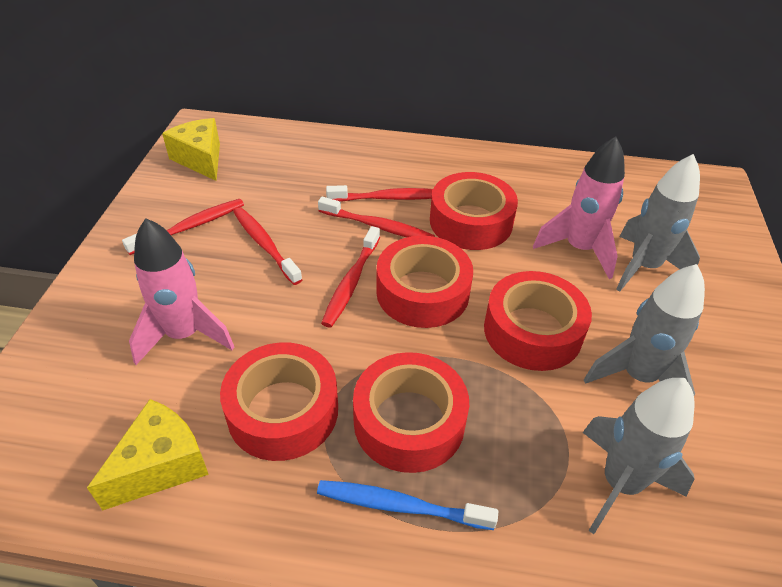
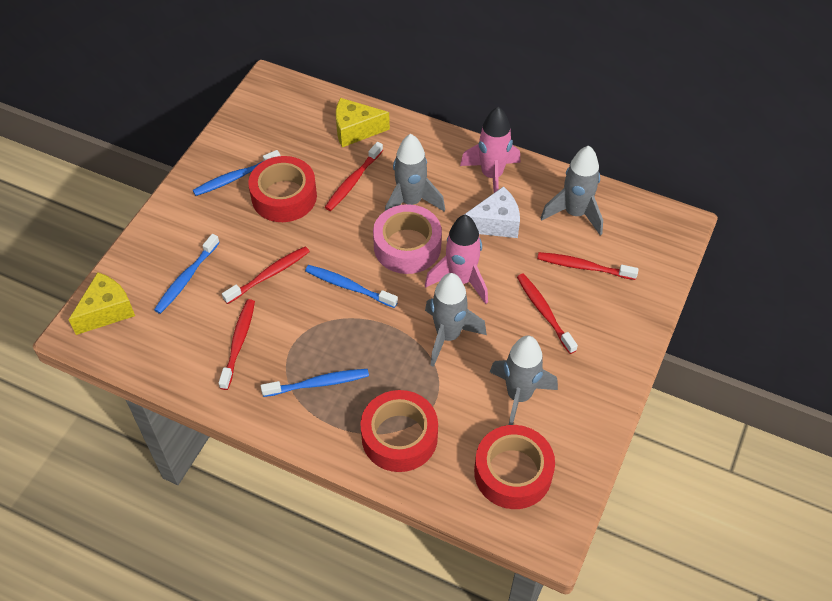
blue toothbrush: [317,480,498,530] = 1 -> [154,234,220,314] [193,150,280,196] [261,369,369,397] [305,265,398,308] = 4
grey rocket: [582,378,695,534] [584,264,705,395] [616,154,700,292] = 3 -> [385,134,445,211] [425,273,487,367] [490,336,558,425] [541,146,603,235] = 4
pink tape: none = 0 -> [373,204,442,274] = 1
red tape: [220,343,338,461] [353,352,469,473] [376,236,473,328] [430,172,518,250] [484,271,592,371] = 5 -> [248,156,317,222] [360,390,438,472] [474,425,555,509] = 3
white cheese: none = 0 -> [464,186,520,238] = 1

